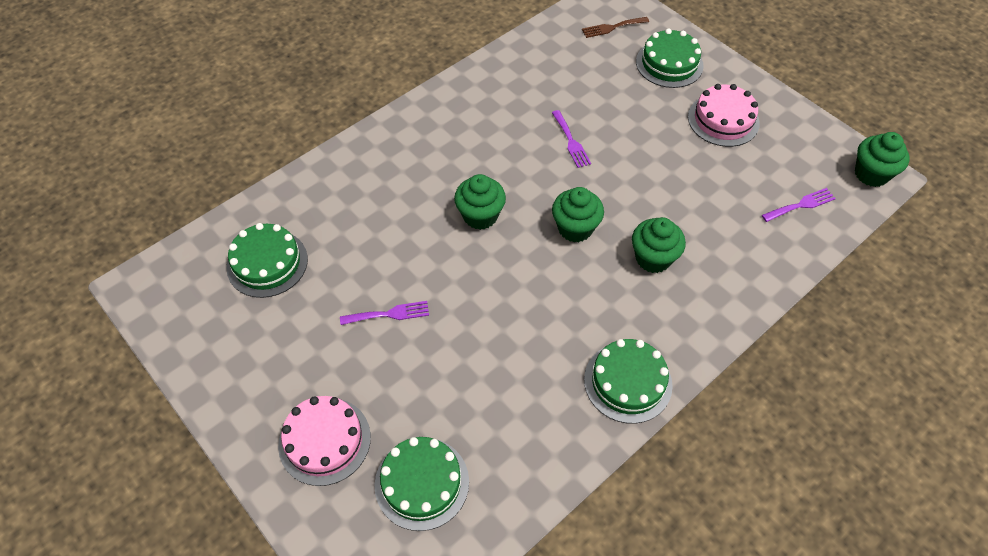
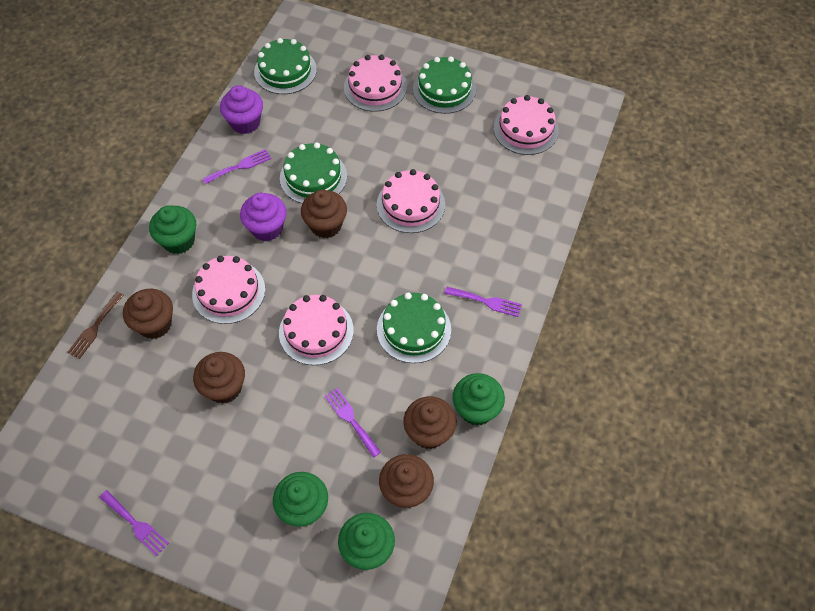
brown cupcake: none = 0 -> [123,289,173,339] [193,352,245,404] [301,190,347,238] [379,454,434,508] [403,396,456,449] = 5
pink cake: [278,396,371,486] [688,84,760,147] = 2 -> [192,256,265,324] [279,295,354,365] [344,55,407,112] [377,169,445,233] [494,95,559,155] = 5
purple cupcake: none = 0 -> [220,85,263,134] [240,193,287,241] = 2
purple fork: [340,301,429,325] [552,110,591,168] [762,188,836,222] = 3 -> [99,490,169,556] [202,149,271,184] [325,388,381,458] [444,287,522,317] = 4

